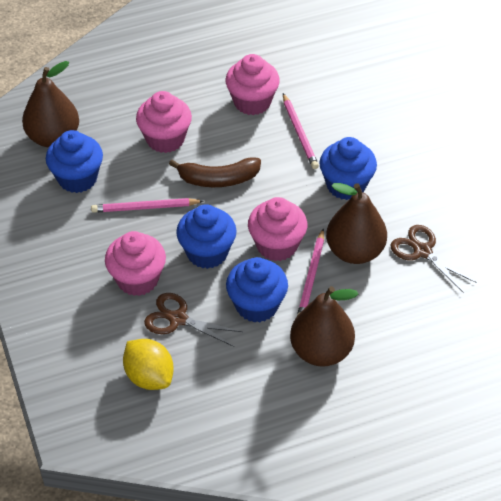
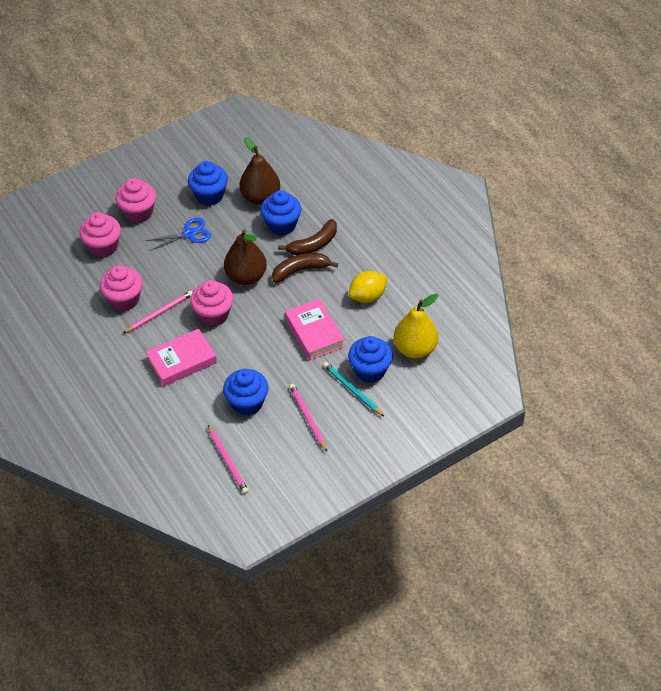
blue scissors: none = 0 -> [146,218,211,251] = 1
brown banana: [169,157,261,187] = 1 -> [272,253,338,283] [278,219,337,255] = 2
brown pear: [22,61,79,148] [290,286,358,367] [326,183,387,264] = 3 -> [224,229,267,285] [240,137,280,205] = 2
brown scissors: [144,293,243,347] [390,225,477,293] = 2 -> none = 0
pink book: none = 0 -> [146,329,217,386] [285,299,345,360] = 2
turquoise pencil: none = 0 -> [323,362,384,416] = 1
yellow pear: none = 0 -> [394,294,438,358] = 1

